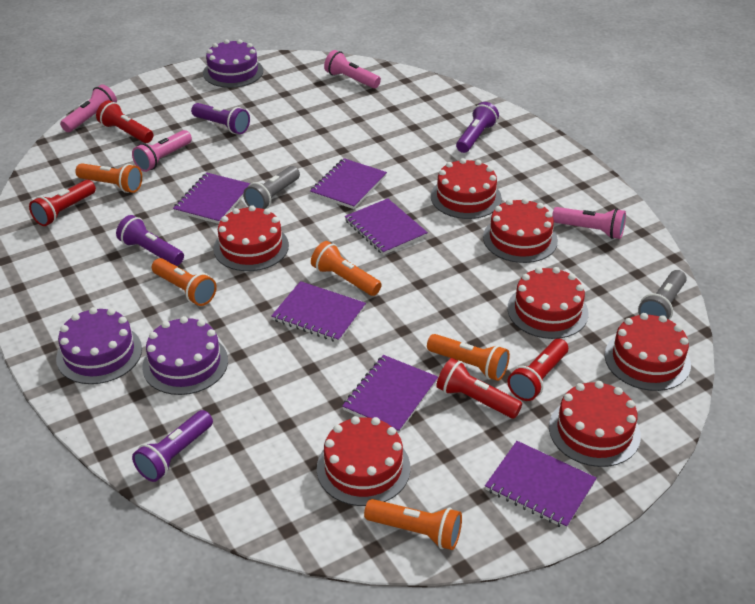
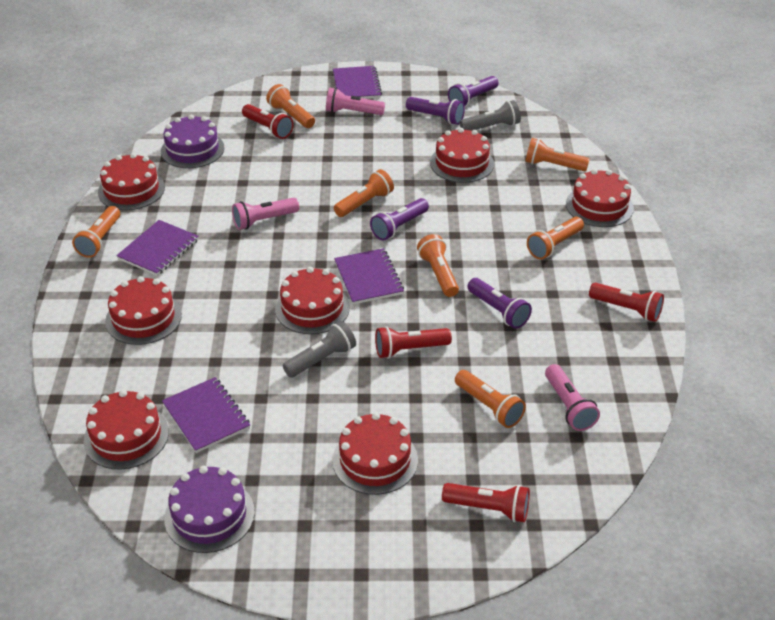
orange flashlight: [75,163,142,193] [152,258,217,306] [311,241,382,296] [364,499,462,550] [427,334,510,381] = 5 -> [72,206,120,258] [266,84,315,128] [334,169,394,217] [417,234,459,297] [455,370,526,428] [525,138,590,171] [527,217,584,259] = 7
pink flashlight: [60,84,117,132] [132,130,192,172] [324,50,381,88] [552,207,626,239] = 4 -> [232,198,299,230] [326,88,385,115] [545,364,600,431] = 3
purple cake: [56,307,142,384] [142,316,228,395] [203,39,263,88] = 3 -> [161,115,224,168] [164,466,255,553] = 2
purple notebook: [173,172,251,224] [271,281,366,343] [310,158,387,209] [342,355,438,434] [345,199,428,255] [485,441,597,529] = 6 -> [116,220,199,276] [162,377,250,453] [333,66,382,99] [334,248,404,305] = 4

